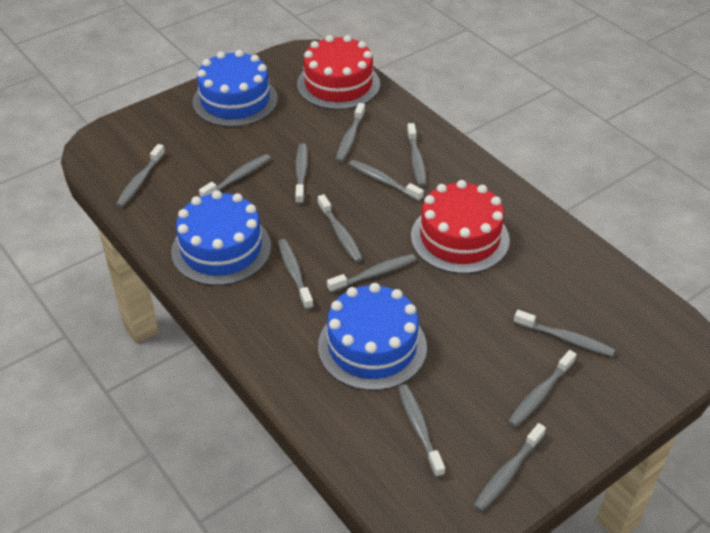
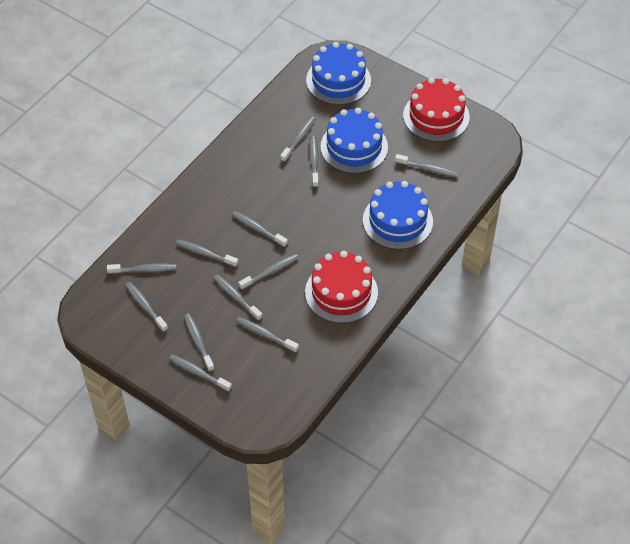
grey toothbrush: [116,144,165,207] [199,154,271,197] [278,239,314,310] [295,143,308,204] [318,194,363,263] [327,254,416,293] [336,103,365,162] [349,160,424,202] [398,384,445,477] [407,123,426,187] [473,423,546,512] [508,350,577,427] [514,310,615,357] = 13 -> [107,263,176,274] [125,282,168,332] [169,355,232,392] [176,239,238,267] [184,314,214,372] [213,274,263,321] [232,211,288,247] [236,317,299,353] [238,254,299,290] [280,116,315,162] [309,136,319,188] [395,154,459,177] = 12

